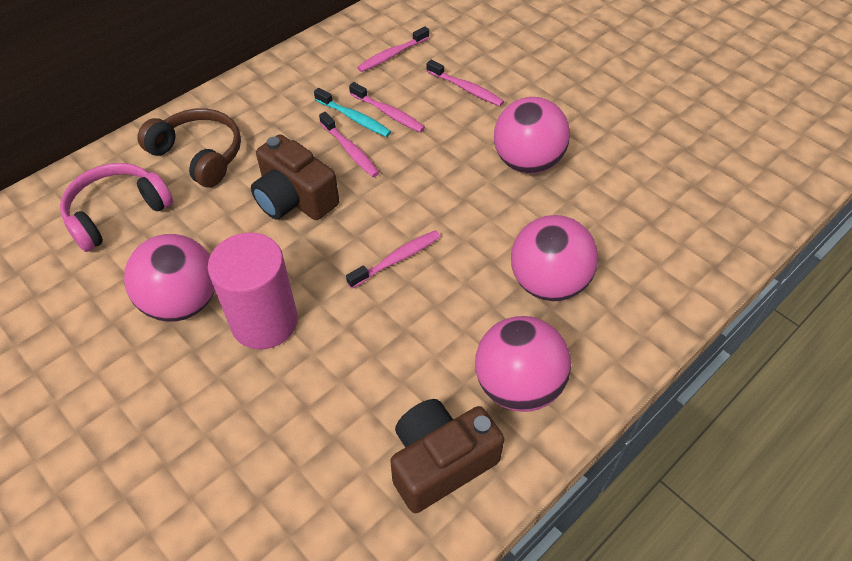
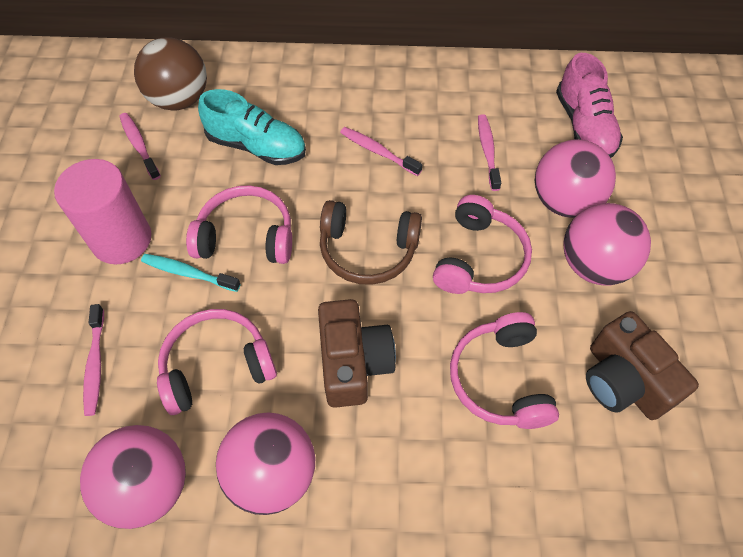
brown ball: none = 0 -> [134,37,207,111] = 1
pink headphones: [60,163,173,252] = 1 -> [157,309,277,415] [186,185,292,264] [433,195,532,294] [450,312,559,429] = 4
pink shoe: none = 0 -> [556,53,623,158] = 1
pink toothbrush: [319,112,379,177] [346,230,441,288] [349,82,425,132] [357,26,429,72] [427,60,504,106] = 5 -> [83,304,104,416] [119,113,161,180] [340,127,422,176] [478,114,501,191] = 4
turquoise shoe: none = 0 -> [198,89,306,165] = 1

